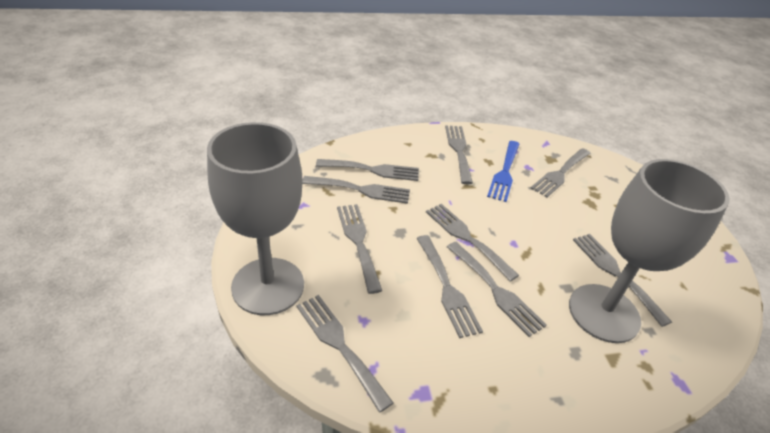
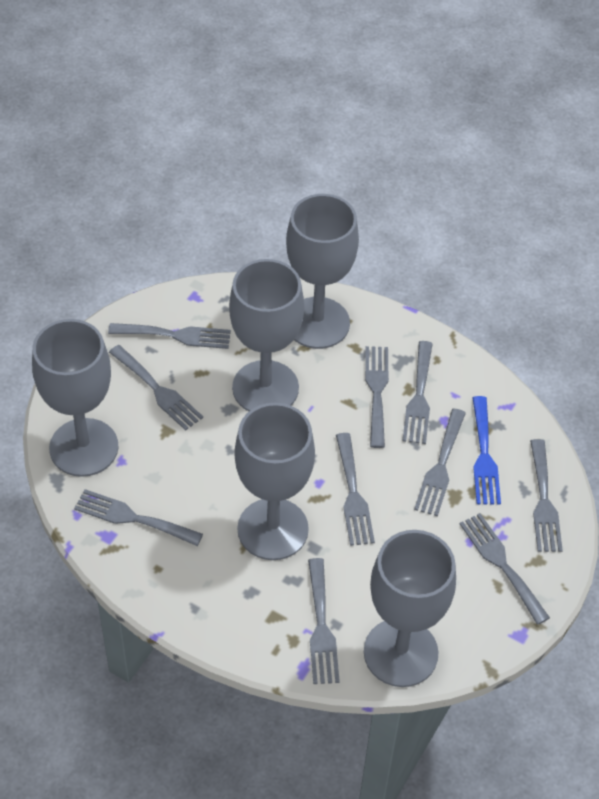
grey goblet: [207,122,304,315] [569,159,730,343] = 2 -> [32,319,118,477] [229,259,304,411] [234,403,315,560] [286,194,359,349] [364,530,456,687] = 5

